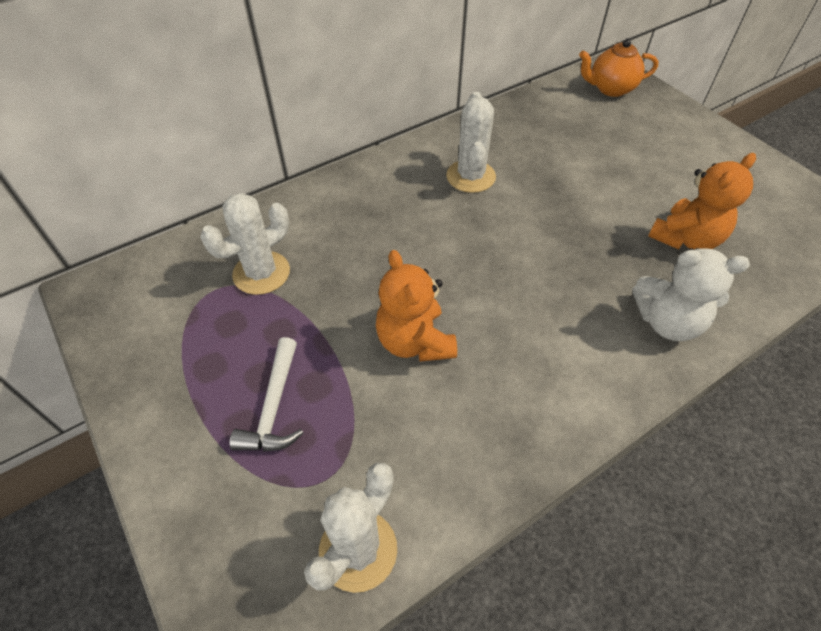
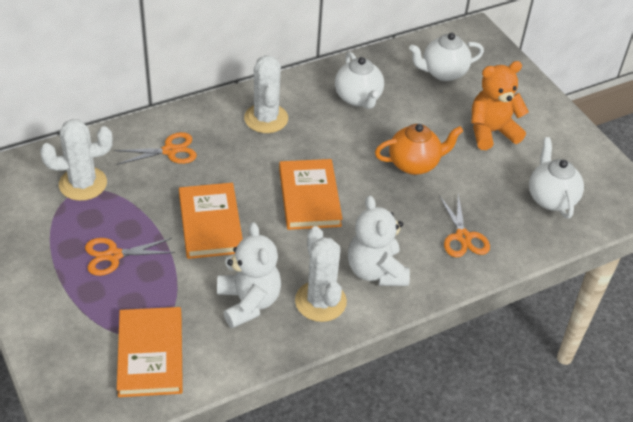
orange book: none = 0 -> [117,307,183,397] [179,183,243,259] [279,159,343,230] = 3
orange scissors: none = 0 -> [85,238,175,276] [114,132,197,165] [439,195,490,257] = 3
orange teddy bear: [376,250,457,362] [648,153,756,250] = 2 -> [471,61,529,150] = 1
white hammer: [230,337,303,452] = 1 -> none = 0
white teapot: none = 0 -> [335,52,384,109] [409,33,484,81] [529,137,584,219] = 3
white teddy bear: [632,248,750,341] = 1 -> [217,222,281,328] [348,196,410,286] = 2

